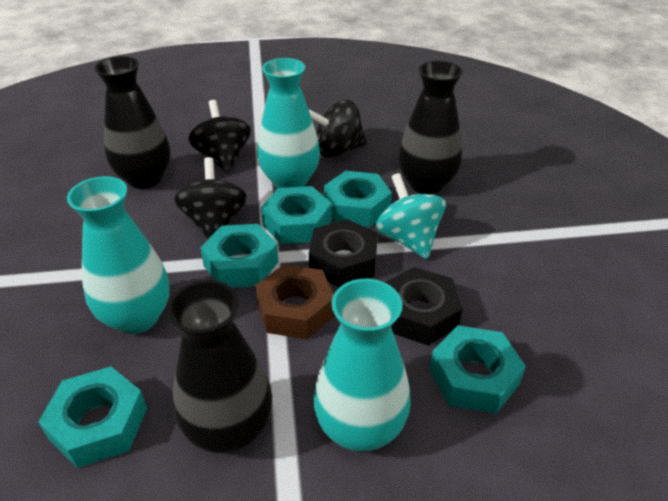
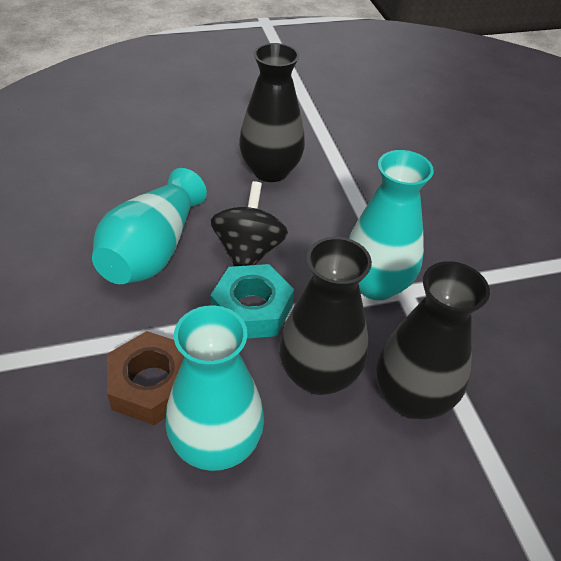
black nut: [309,219,378,287] [385,267,463,345] = 2 -> none = 0
black spinning top: [174,157,247,239] [188,100,251,173] [309,100,367,158] = 3 -> [211,181,288,266] = 1
turquoise nut: [38,366,147,468] [200,224,279,288] [261,186,332,244] [324,171,392,227] [429,325,526,414] = 5 -> [211,264,294,339] = 1
turquoise spinning top: [376,173,446,259] = 1 -> none = 0

